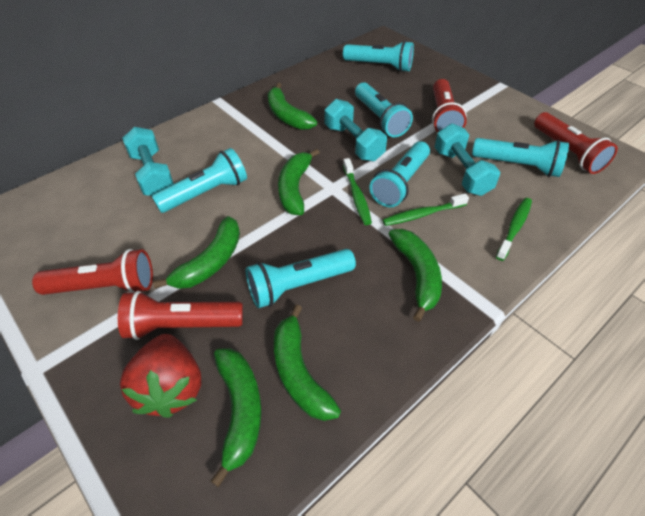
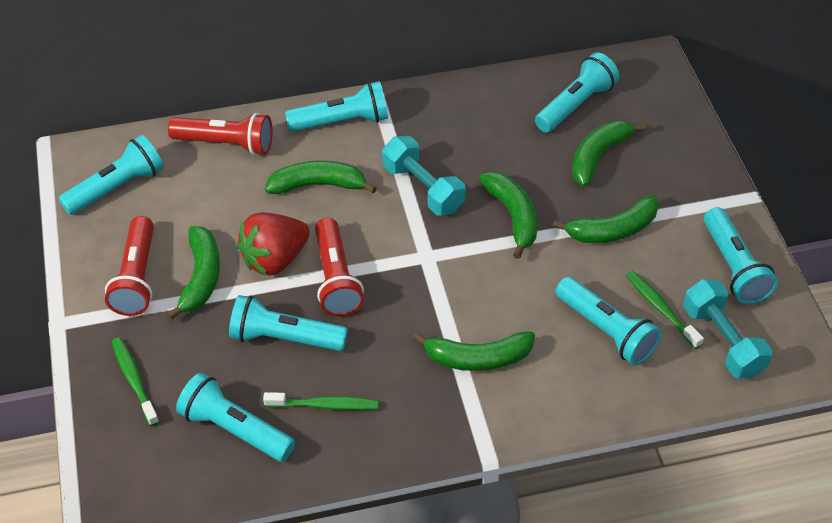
red flashlight: [32,249,153,295] [118,291,243,340] [432,79,467,133] [534,112,618,174] = 4 -> [105,216,154,316] [168,113,273,155] [315,218,364,317] = 3
turquoise dumbbell: [122,127,174,196] [325,99,387,161] [435,123,500,196] = 3 -> [382,136,466,216] [683,279,772,378] = 2
turquoise flashlight: [152,148,247,213] [246,249,356,308] [343,41,414,72] [355,82,413,137] [370,141,430,207] [472,138,569,177] = 6 -> [59,135,164,215] [176,373,295,462] [229,295,348,351] [285,81,388,132] [535,53,619,133] [555,277,661,365] [704,207,778,305] = 7

